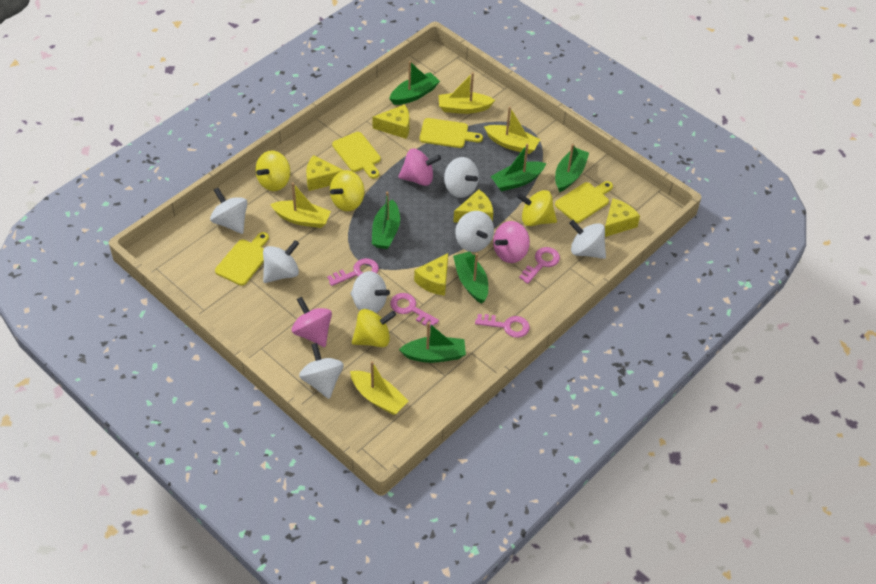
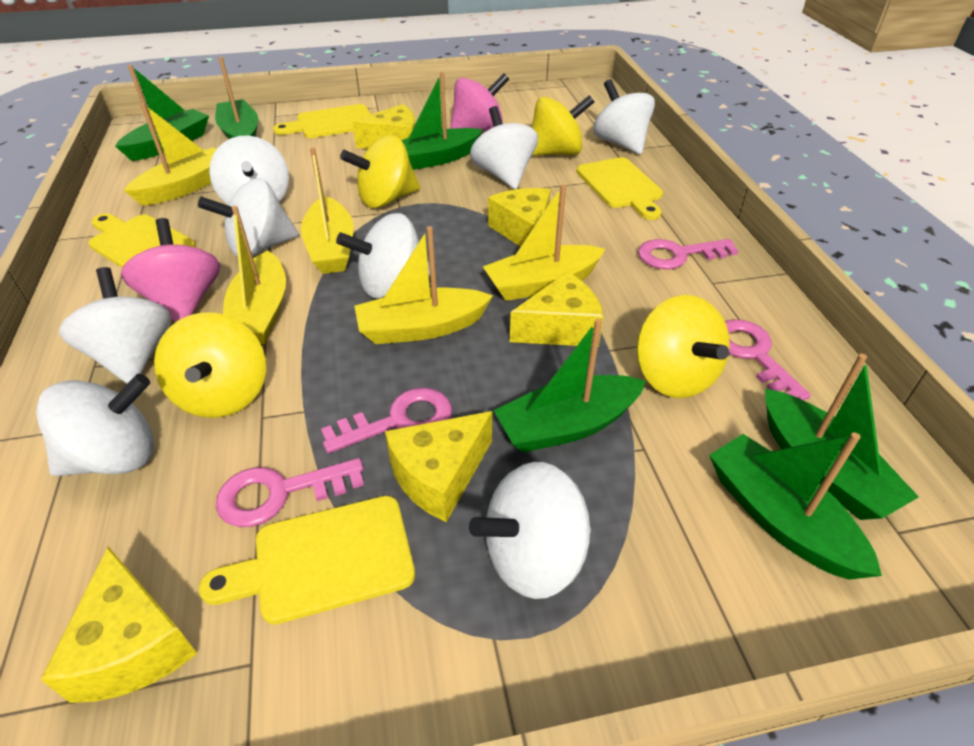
pink spinning top: [292,297,332,347] [398,148,441,186] [493,221,530,263] = 3 -> [121,218,220,322] [450,73,509,132] = 2
white spinning top: [210,188,247,234] [263,240,299,283] [299,343,344,399] [350,271,390,313] [444,157,479,198] [455,211,494,252] [569,220,606,259] = 7 -> [36,374,154,476] [59,267,171,384] [198,178,299,257] [209,135,289,205] [336,213,430,298] [469,462,591,599] [470,106,538,189] [593,79,655,154] = 8
yellow boat: [270,182,331,228] [350,361,408,415] [439,72,495,114] [484,107,540,154] = 4 -> [124,103,216,206] [223,206,286,344] [301,147,354,274] [354,226,493,344] [483,184,605,301] = 5

